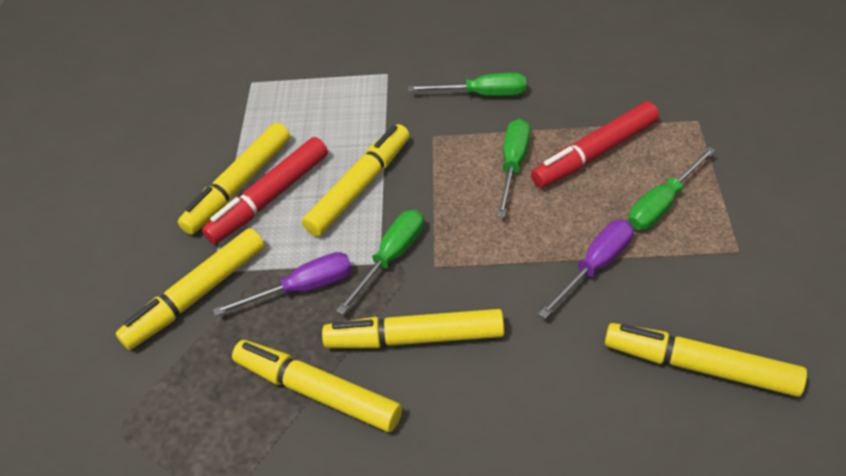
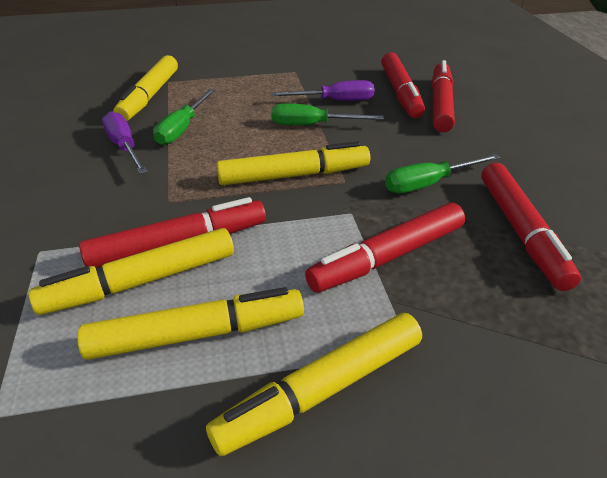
green screwdriver: [336,210,424,315] [408,73,526,96] [497,119,530,217] [628,147,716,230] = 4 -> [153,89,215,145] [271,103,384,125] [385,154,501,193] = 3
red marker: [202,137,328,244] [531,101,659,188] = 2 -> [79,197,266,268] [305,203,465,293] [381,52,425,118] [432,60,455,132] [482,163,581,291] = 5
yellow marker: [116,228,265,350] [178,123,290,235] [232,340,402,432] [302,124,410,237] [322,309,504,348] [605,323,807,397] = 6 -> [28,228,234,315] [77,287,304,360] [113,55,178,121] [206,313,422,456] [216,142,370,185] = 5

